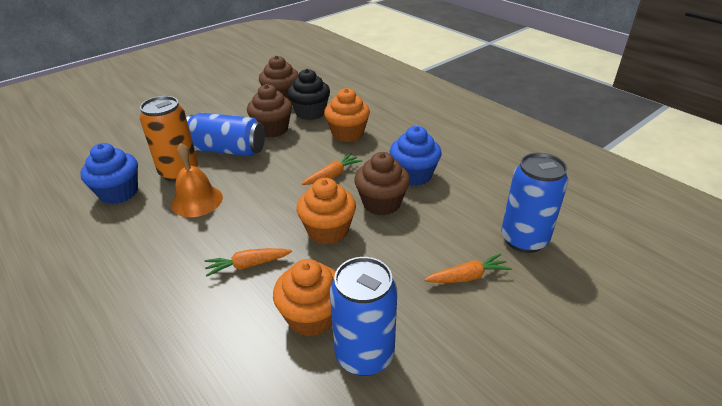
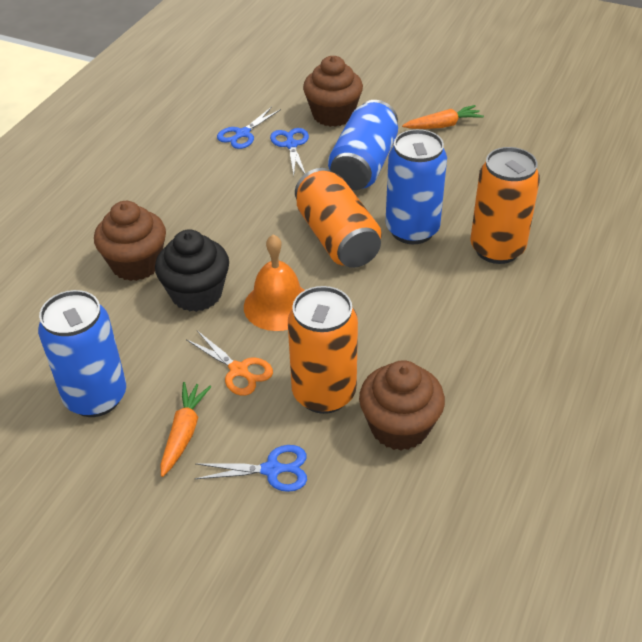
blue cupcake: [80,143,138,204] [390,126,442,186] = 2 -> none = 0
blue scissors: none = 0 -> [195,445,307,492] [217,107,281,149] [270,128,309,175] = 3
orange can: [140,96,198,182] = 1 -> [288,286,358,414] [295,168,382,268] [470,147,540,264] = 3
orange carrot: [204,248,292,277] [302,153,362,185] [424,253,512,283] = 3 -> [160,382,211,477] [402,105,484,129] = 2
orange cupcake: [273,259,336,337] [297,178,356,245] [324,88,370,142] = 3 -> none = 0
orange scissors: none = 0 -> [186,331,273,396] = 1

